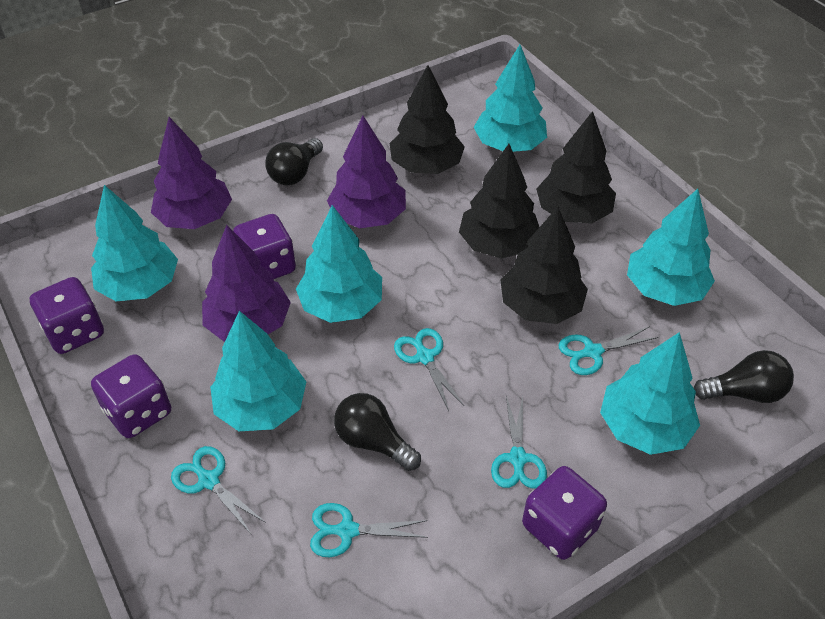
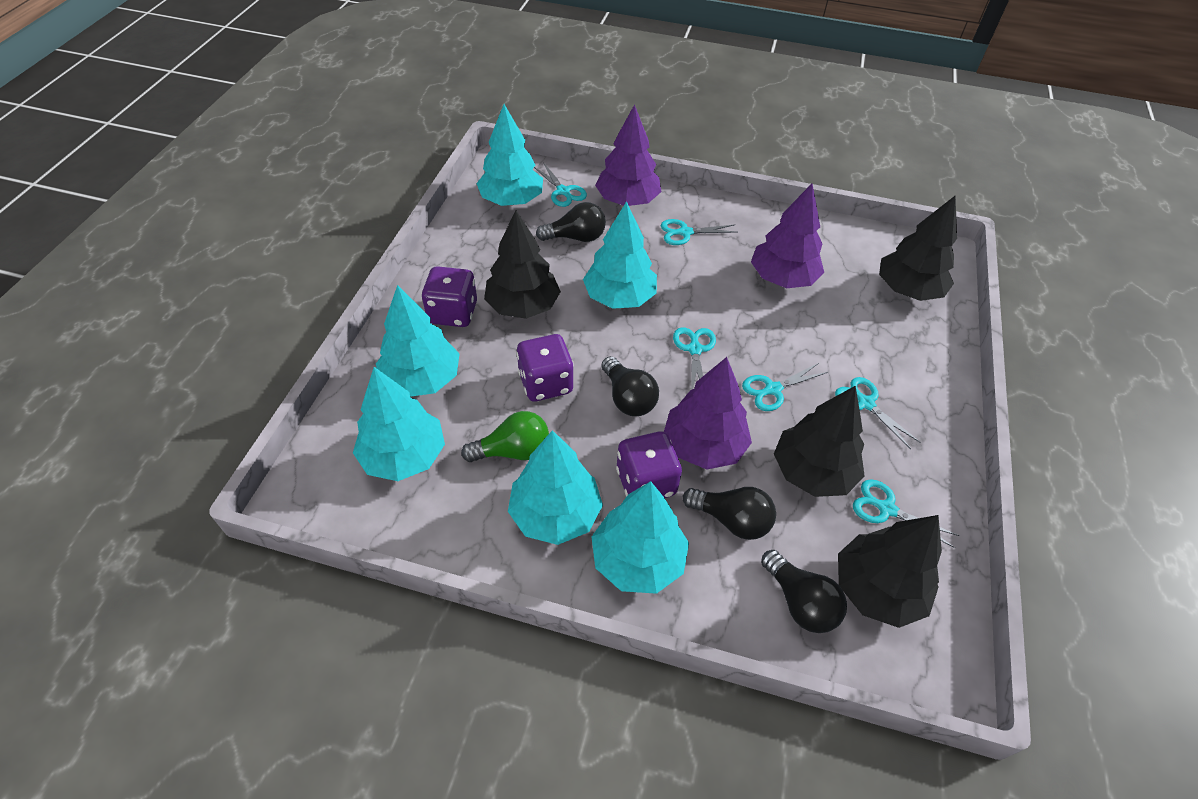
black light bulb: [265,138,323,185] [334,393,421,471] [694,350,794,403] = 3 -> [536,202,606,242] [601,356,659,416] [683,487,776,540] [761,550,847,633] = 4
green light bulb: none = 0 -> [461,411,549,462] = 1
purple dice: [30,277,104,354] [91,354,171,438] [233,214,296,279] [522,466,607,560] = 4 -> [421,266,477,327] [516,334,574,401] [616,431,682,498] = 3
turquoise scissors: [171,446,266,534] [310,503,428,557] [394,328,464,411] [491,396,547,489] [559,326,658,375] = 5 -> [534,162,587,207] [660,219,737,245] [673,327,716,390] [742,363,828,411] [835,377,921,449] [853,479,959,548] = 6

